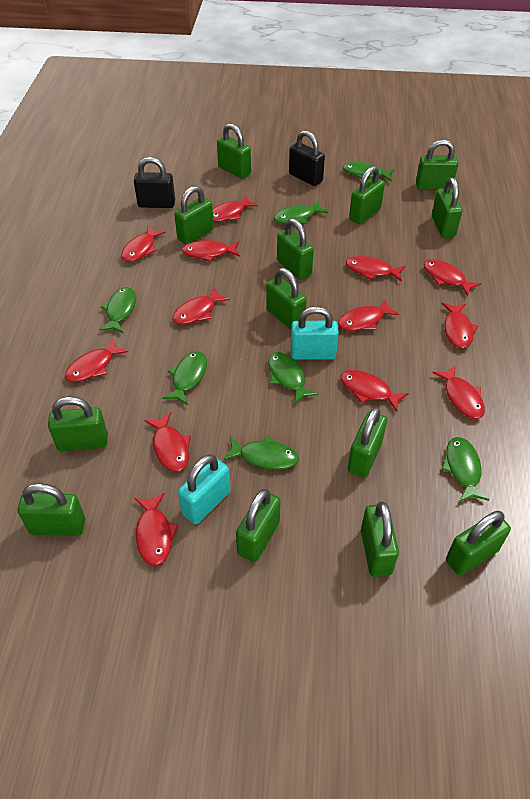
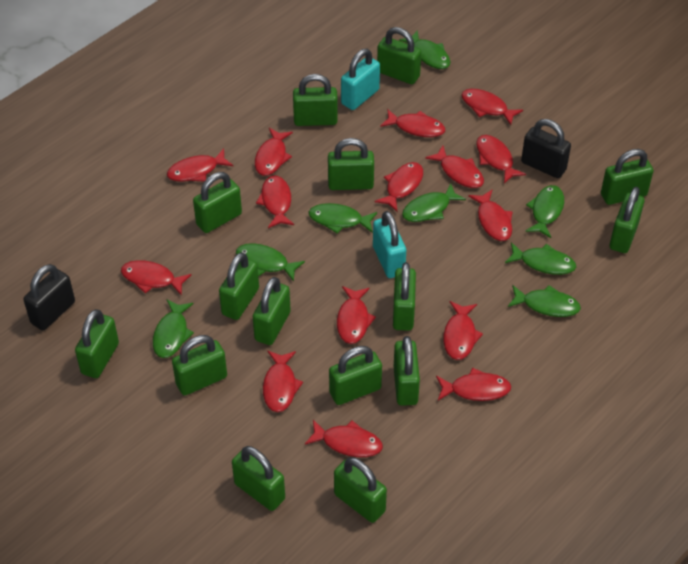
green fish: [99,287,136,333] [162,351,207,405] [223,435,299,470] [268,352,318,404] [274,200,328,224] [343,162,395,181] [441,437,489,502] = 7 -> [153,299,194,358] [236,243,305,281] [309,203,377,234] [399,30,451,69] [402,183,466,222] [505,242,576,275] [508,285,581,317] [525,185,564,238] = 8
green padlock: [18,483,85,536] [48,397,108,451] [174,186,214,244] [217,123,251,179] [236,489,281,562] [267,268,307,330] [277,218,314,280] [348,407,387,478] [349,166,385,224] [361,502,399,577] [416,139,458,190] [432,177,462,238] [446,511,511,576] = 13 -> [75,309,119,378] [172,335,227,396] [193,172,242,233] [219,252,259,320] [232,446,285,511] [253,277,291,345] [293,74,338,126] [328,138,374,190] [329,346,382,405] [334,457,387,523] [377,27,421,84] [393,262,416,331] [394,336,420,406] [601,149,653,205] [610,187,644,253] = 15
red fish: [65,339,128,382] [121,226,166,262] [134,493,179,566] [144,412,191,472] [172,288,230,325] [182,240,240,262] [213,195,258,222] [338,299,399,331] [340,370,409,412] [346,256,406,282] [424,259,481,296] [432,365,485,419] [442,303,478,349] = 13 -> [121,260,192,296] [167,149,233,182] [255,128,293,176] [256,175,294,228] [263,351,303,412] [305,420,383,457] [337,286,376,344] [375,162,423,211] [380,109,445,137] [425,146,484,188] [436,368,511,401] [443,301,483,360] [461,89,523,125] [468,189,513,241] [476,135,526,184] = 15

